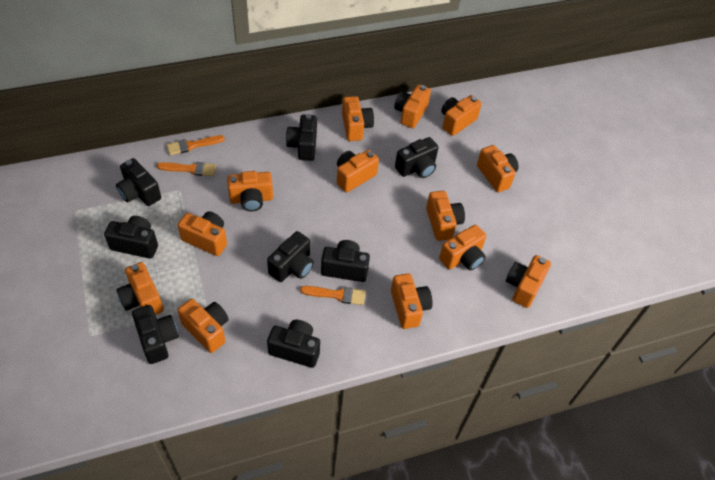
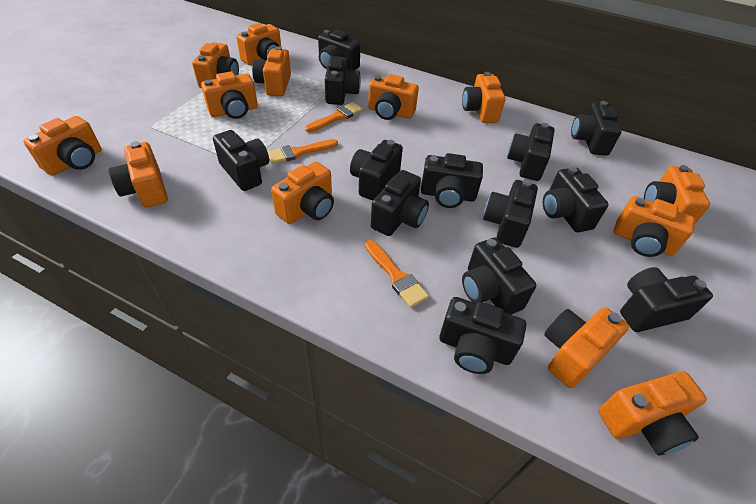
black camera: [104,216,158,259] [116,158,161,206] [132,305,179,364] [267,231,314,282] [267,320,320,368] [286,114,317,161] [321,240,370,282] [395,137,439,178] = 8 -> [213,130,269,191] [318,30,360,70] [325,56,361,105] [350,140,403,201] [371,170,429,236] [421,153,483,208] [439,297,526,374] [462,238,536,315] [483,180,538,248] [507,123,555,181] [543,167,609,232] [571,101,622,156] [620,267,713,332] = 13

